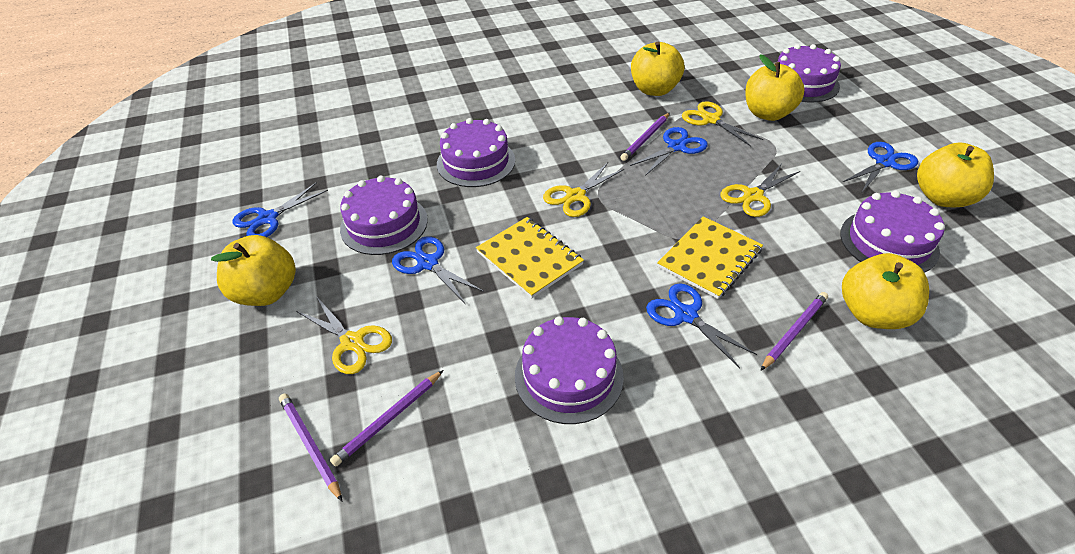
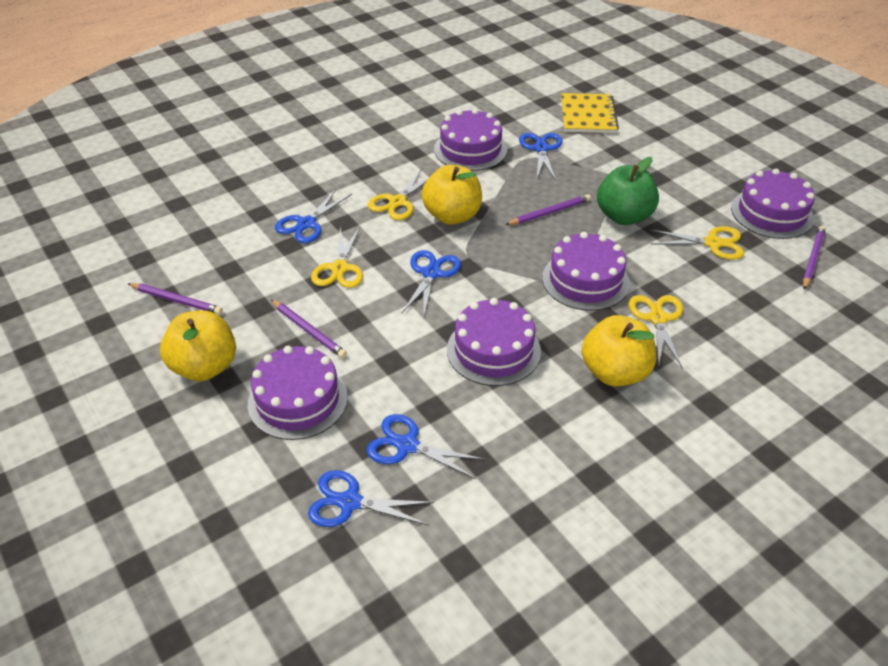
green apple: none = 0 -> [597,157,659,225] = 1
yellow apple: [211,235,296,306] [631,42,684,96] [745,54,805,121] [842,253,929,329] [917,142,994,208] = 5 -> [160,311,236,381] [422,165,482,225] [582,315,656,387] = 3
yellow notebook: [476,217,584,298] [657,216,763,299] = 2 -> [561,93,619,133] = 1

